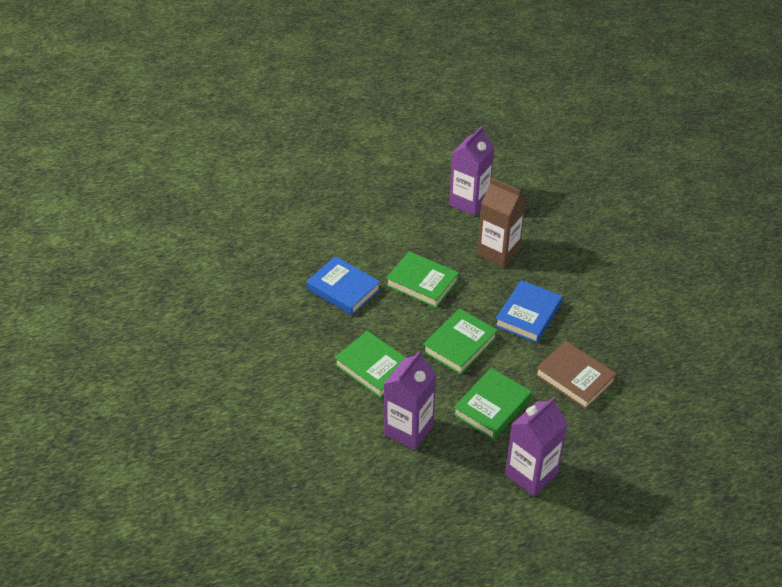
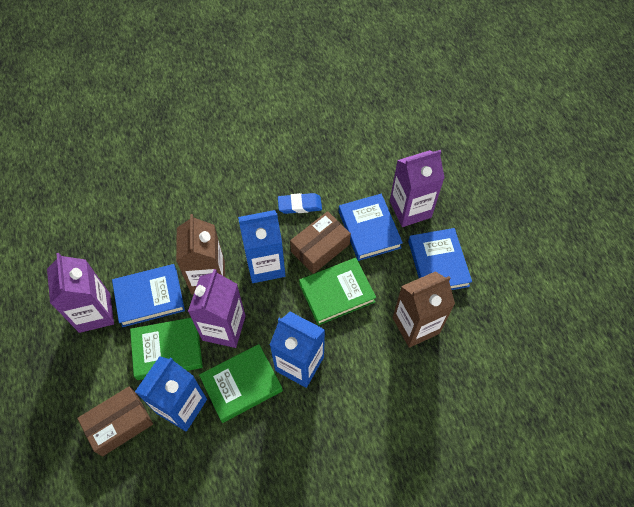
blue book: [306,256,380,315] [495,280,563,343] = 2 -> [112,264,185,327] [339,194,403,261] [408,228,472,290] = 3
blue carton: none = 0 -> [135,356,207,431] [238,210,286,283] [270,312,325,388] = 3
blue eraser: none = 0 -> [278,193,322,214] = 1
brown book: [535,341,617,409] = 1 -> none = 0
brown box: none = 0 -> [77,386,153,456] [290,211,351,274] = 2
brown carton: [477,178,526,268] = 1 -> [176,214,225,294] [393,271,455,348] = 2
green book: [334,331,406,398] [386,251,459,308] [423,309,498,375] [453,368,532,440] = 4 -> [130,318,203,380] [199,344,283,423] [299,258,376,325] = 3

